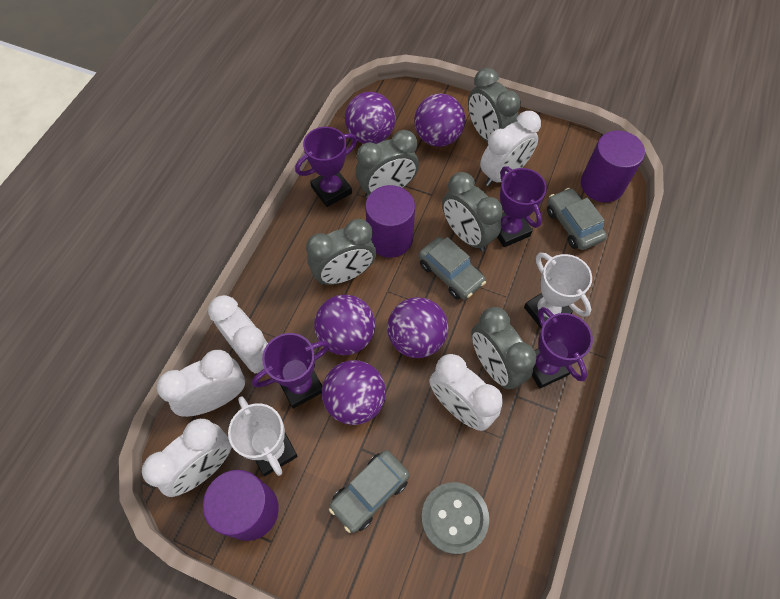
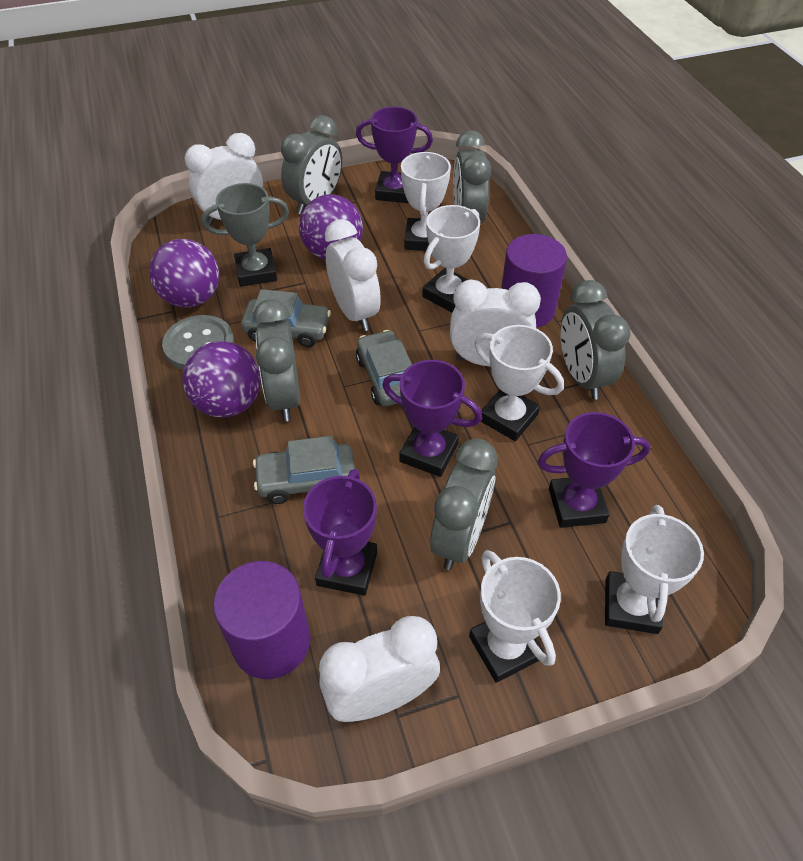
grey trophy: none = 0 -> [201,183,289,287] = 1
purple ball: [314,295,375,355] [322,360,386,425] [345,92,396,144] [387,297,448,358] [414,94,465,147] = 5 -> [149,239,219,308] [183,341,261,417] [299,194,363,260] = 3
purple cylinder: [203,470,279,541] [365,185,415,258] [581,130,645,202] = 3 -> [213,561,311,679] [501,234,567,328] = 2
white clock: [142,419,232,497] [157,350,245,417] [208,295,268,374] [429,354,503,431] [480,111,541,186] = 5 -> [184,133,263,225] [319,616,440,722] [325,219,380,331] [450,280,541,366] = 4
white trophy: [228,396,298,476] [524,252,592,329] = 2 -> [401,152,451,251] [422,205,480,313] [469,550,561,683] [475,325,564,441] [605,505,704,634] = 5

